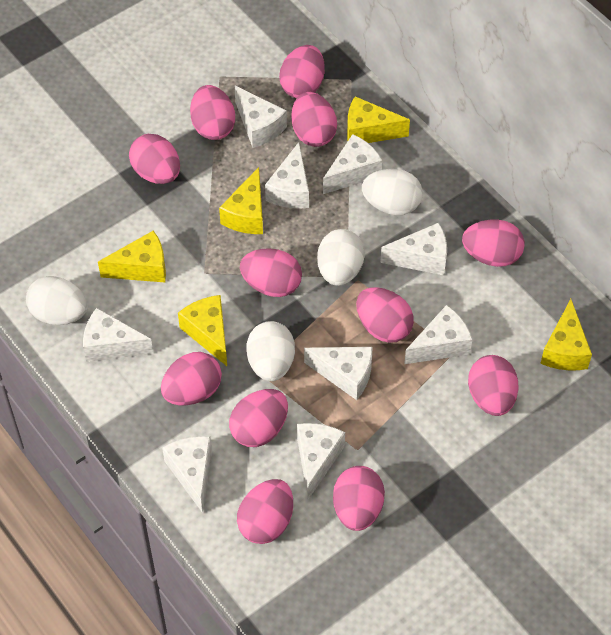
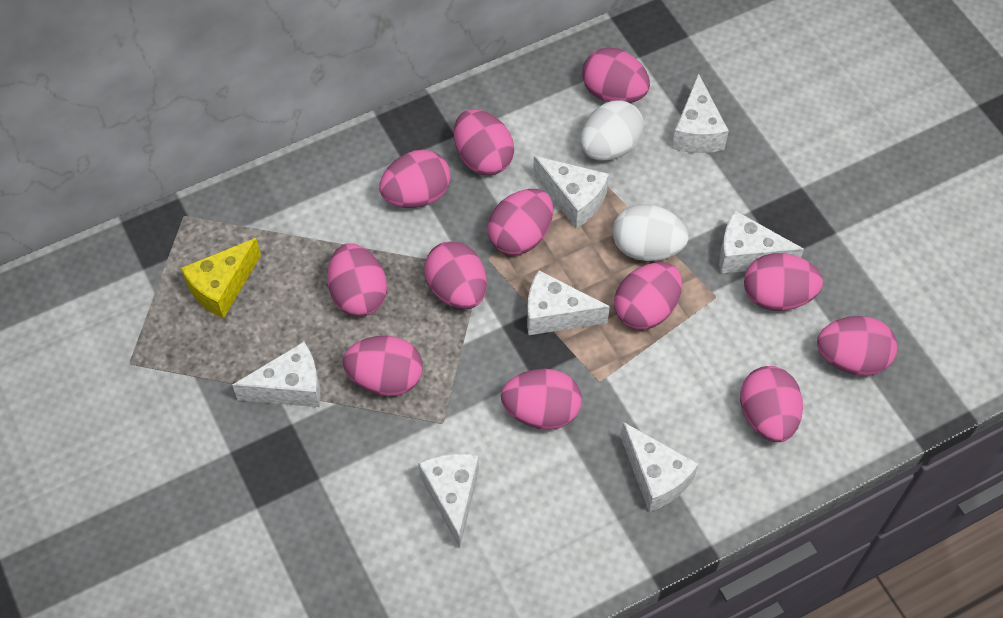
white cheese: [83,308,153,362] [162,436,212,513] [234,85,287,148] [265,142,309,208] [297,423,345,500] [304,347,372,400] [323,134,382,194] [380,223,447,275] [404,305,473,364] = 9 -> [232,341,321,407] [418,454,479,548] [527,270,610,335] [533,156,609,228] [620,422,698,512] [672,73,729,153] [719,211,804,273] = 7
white egg: [26,276,87,325] [247,321,295,381] [317,229,365,286] [362,169,423,215] = 4 -> [581,100,644,161] [613,204,689,261] = 2
yellow cheese: [98,230,166,282] [178,295,227,366] [219,167,263,234] [347,96,410,143] [540,299,592,370] = 5 -> [181,238,261,319] = 1

